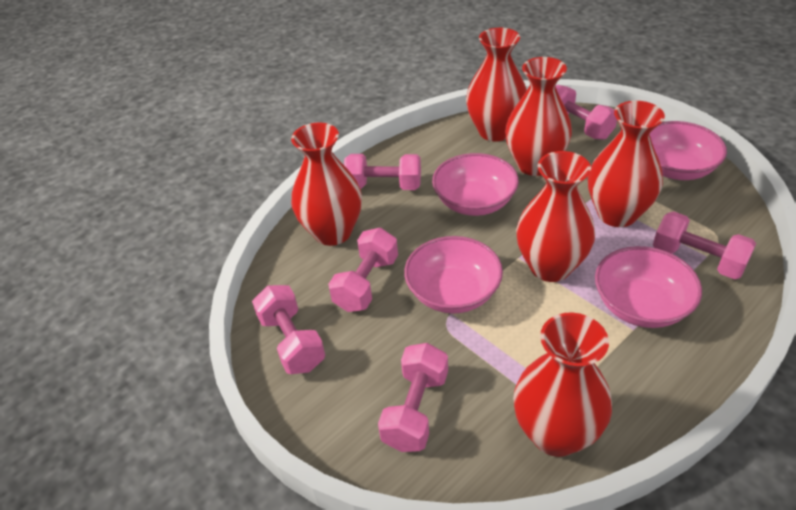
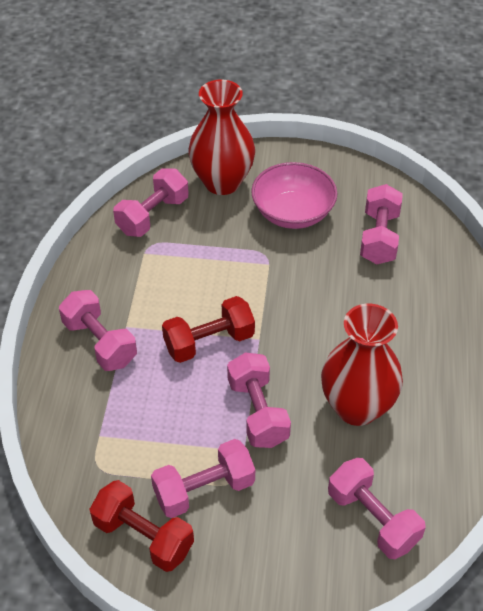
pink bowl: [404,236,503,314] [432,153,519,216] [595,246,702,328] [650,121,727,180] = 4 -> [251,162,337,229] = 1
red dumbbell: none = 0 -> [89,480,194,572] [162,296,255,363] = 2
red vase: [291,122,362,246] [466,28,527,142] [505,57,572,176] [513,313,612,457] [516,151,595,282] [588,101,665,227] = 6 -> [188,80,255,195] [321,304,403,426] = 2

